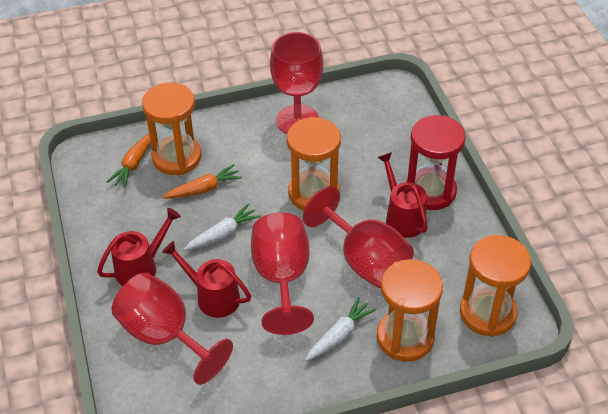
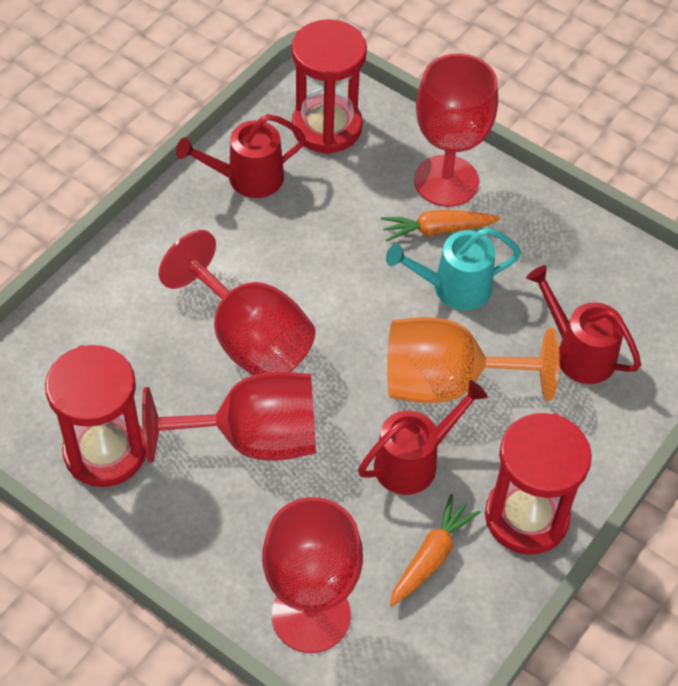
orange goblet: none = 0 -> [387,317,559,403] = 1
orange hourglass: [142,82,202,175] [287,117,341,211] [377,259,443,362] [460,235,531,337] = 4 -> none = 0
red hourglass: [406,115,466,210] = 1 -> [45,345,146,487] [291,19,367,154] [485,413,592,555] = 3
turquoise watering can: none = 0 -> [386,228,521,310] = 1
white carrot: [184,203,261,251] [305,297,376,361] = 2 -> none = 0

